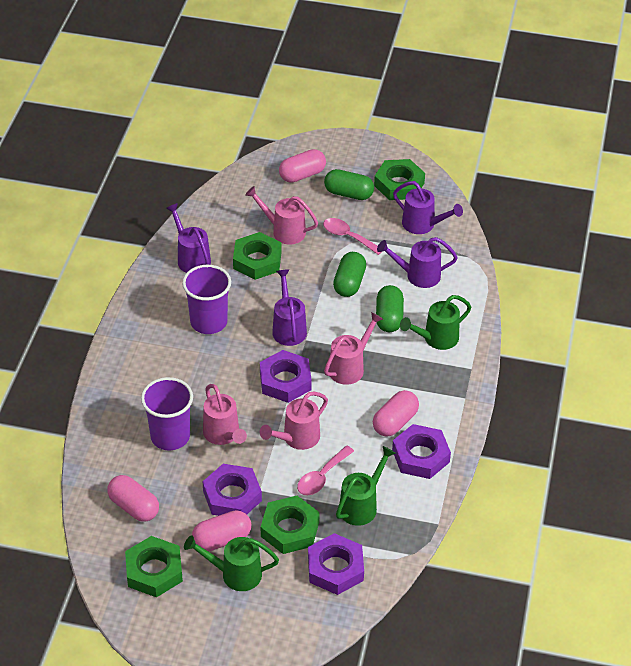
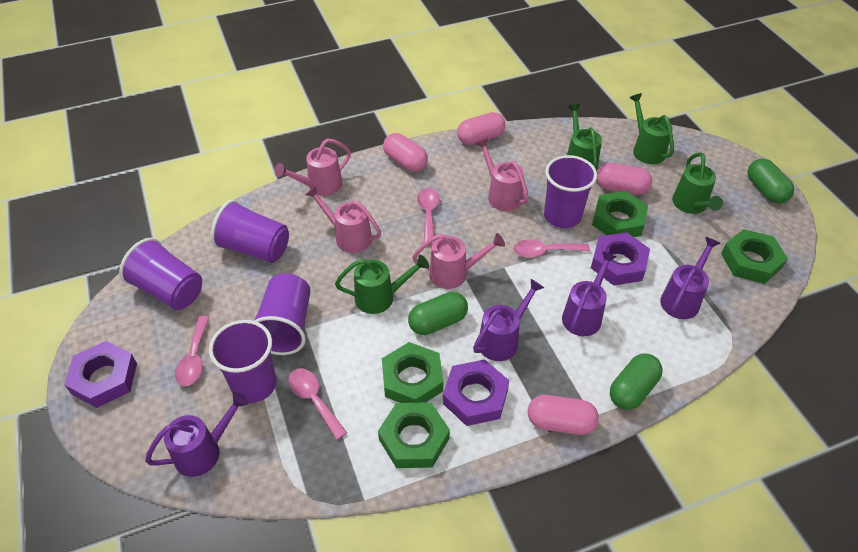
green watering can: [184,535,279,591] [336,446,396,526] [400,295,471,350] = 3 -> [335,255,429,314] [567,104,602,171] [629,93,674,164] [672,152,723,214] = 4
pink spoon: [297,446,354,495] [323,218,381,255] = 2 -> [175,316,210,386] [288,368,347,440] [417,188,440,245] [514,239,590,258] = 4
purple cup: [141,377,193,450] [182,265,231,334] = 2 -> [119,238,202,310] [209,320,277,403] [211,200,289,263] [254,273,311,355] [544,155,597,228] = 5
purple nut: [203,464,262,516] [260,350,312,403] [308,533,364,595] [392,424,451,479] = 4 -> [64,341,137,408] [443,359,509,426] [591,232,650,286] = 3

